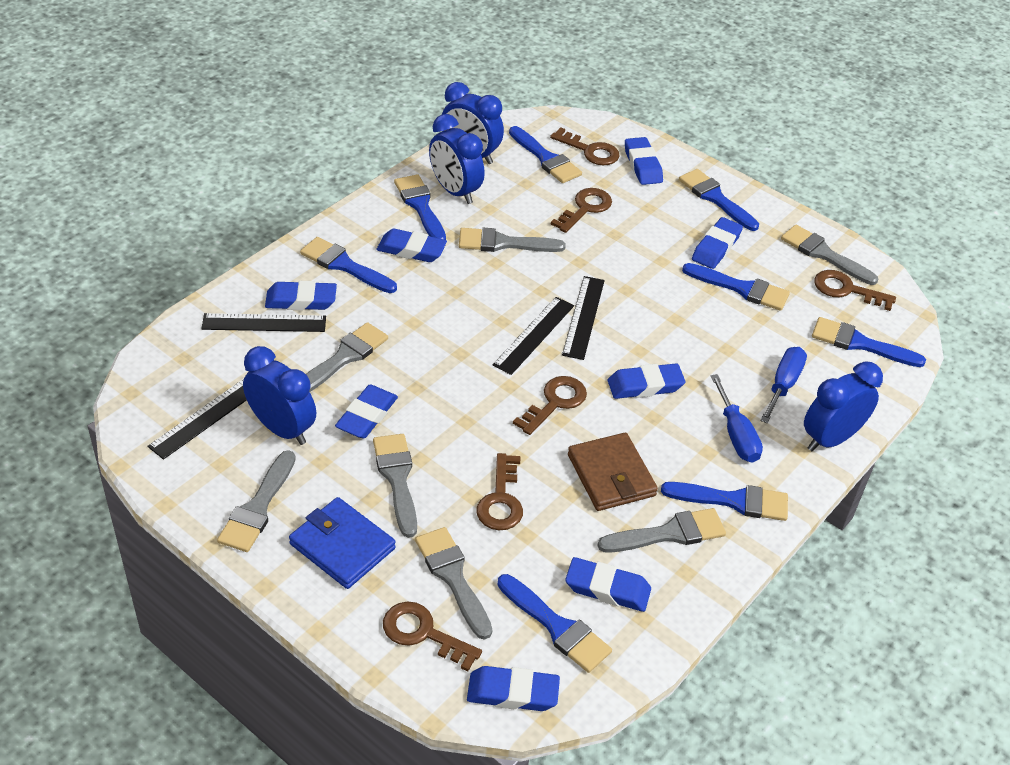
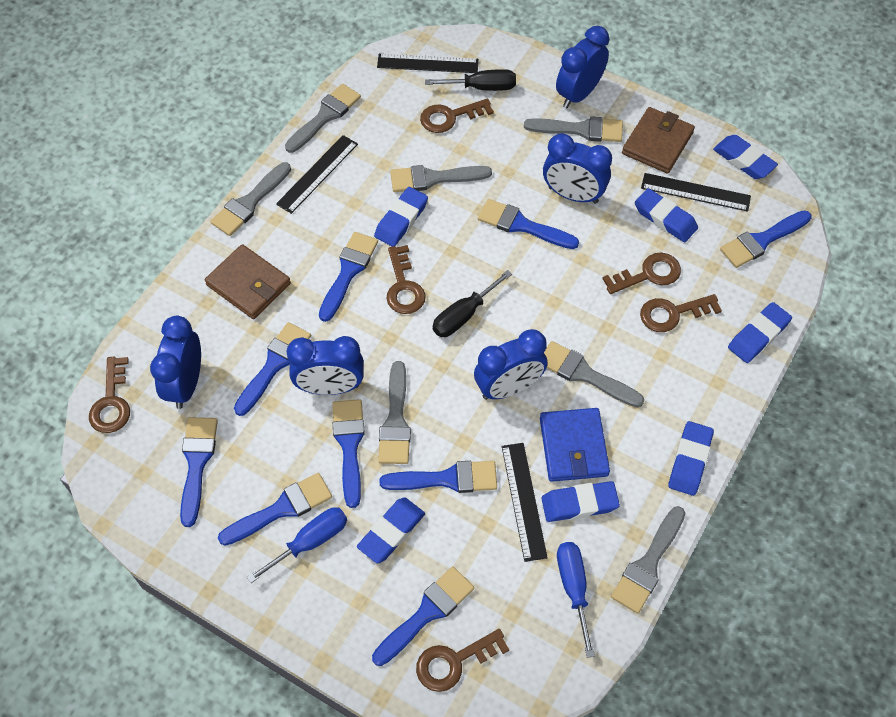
black screwdriver: none = 0 -> [425,69,516,91] [433,270,512,337] = 2
blue brush: [300,237,397,293] [394,174,446,240] [497,574,612,673] [509,126,582,183] [661,482,788,521] [679,169,759,231] [682,263,790,311] [812,317,926,367] = 8 -> [180,417,218,527] [218,473,332,545] [234,322,311,416] [319,232,378,322] [332,399,365,508] [372,566,474,666] [379,461,497,493] [478,199,579,249] [720,210,812,268] = 9
blue clock: [243,346,316,445] [429,114,485,204] [442,82,504,164] [804,361,883,452] = 4 -> [150,316,201,409] [287,336,364,395] [474,329,548,400] [543,133,612,204] [556,26,609,108] = 5
blue eraser: [265,281,337,310] [335,385,398,439] [377,229,447,262] [467,666,560,711] [565,557,651,612] [608,363,685,399] [625,137,663,185] [692,217,743,269] = 8 -> [357,497,425,563] [374,187,428,247] [541,481,620,522] [635,188,698,242] [668,421,714,496] [713,135,778,179] [728,302,792,363] = 7
brown wallet: [568,433,658,511] = 1 -> [205,244,291,319] [622,107,695,174] = 2

